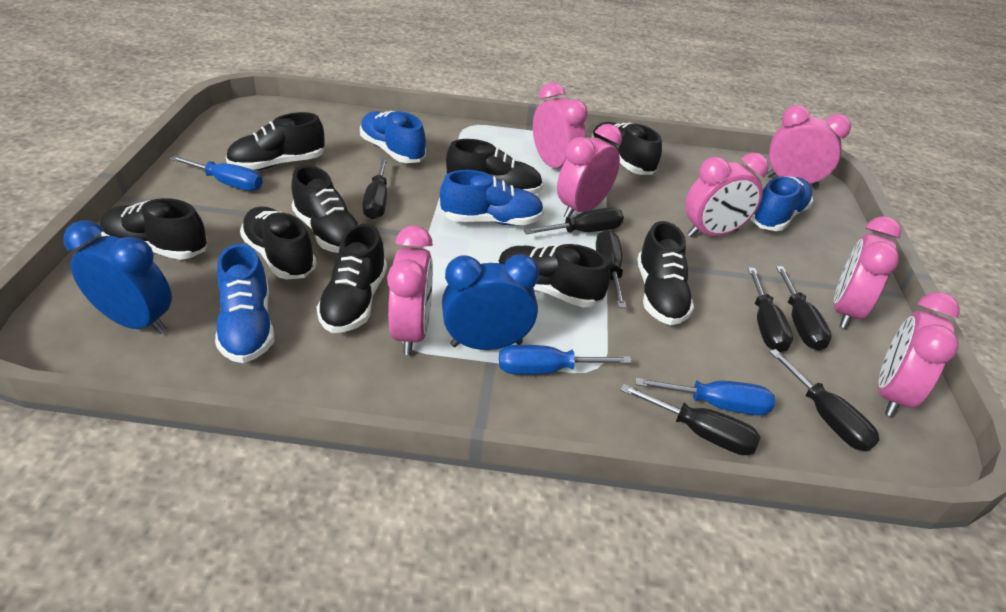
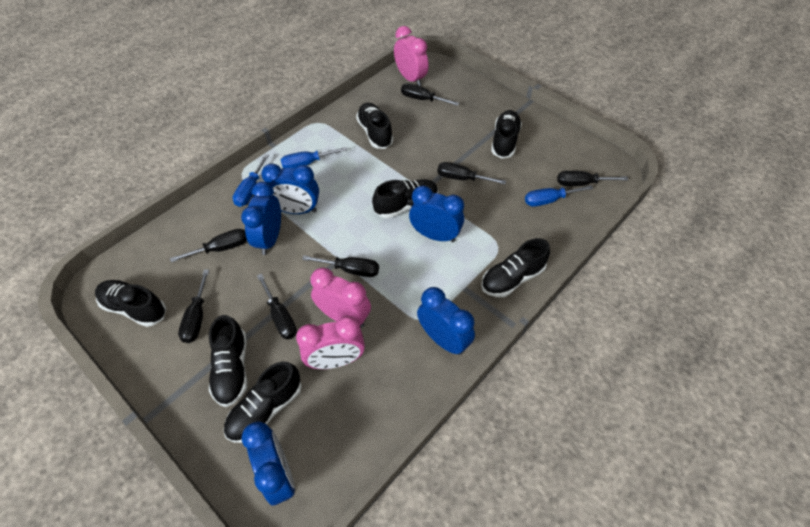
black shoe: [100,198,207,260] [226,112,324,170] [240,206,316,279] [291,165,359,253] [316,224,387,333] [446,139,543,194] [498,244,610,308] [591,122,662,175] [637,221,694,325] = 9 -> [95,280,166,327] [209,315,248,407] [224,362,302,443] [356,103,393,149] [372,179,438,218] [481,238,550,297] [491,110,522,159] = 7
blue clock: [63,220,172,334] [442,254,539,350] = 2 -> [241,182,281,255] [242,421,295,505] [261,164,319,214] [409,186,464,242] [417,287,475,355] = 5
blue shoe: [215,244,274,363] [360,111,426,163] [440,170,544,226] [751,176,813,231] = 4 -> none = 0
pink clock: [387,226,433,355] [533,82,588,169] [557,124,622,218] [685,153,769,237] [766,105,851,189] [834,216,901,328] [878,292,960,417] = 7 -> [296,316,365,369] [310,268,371,328] [394,26,429,86] = 3

